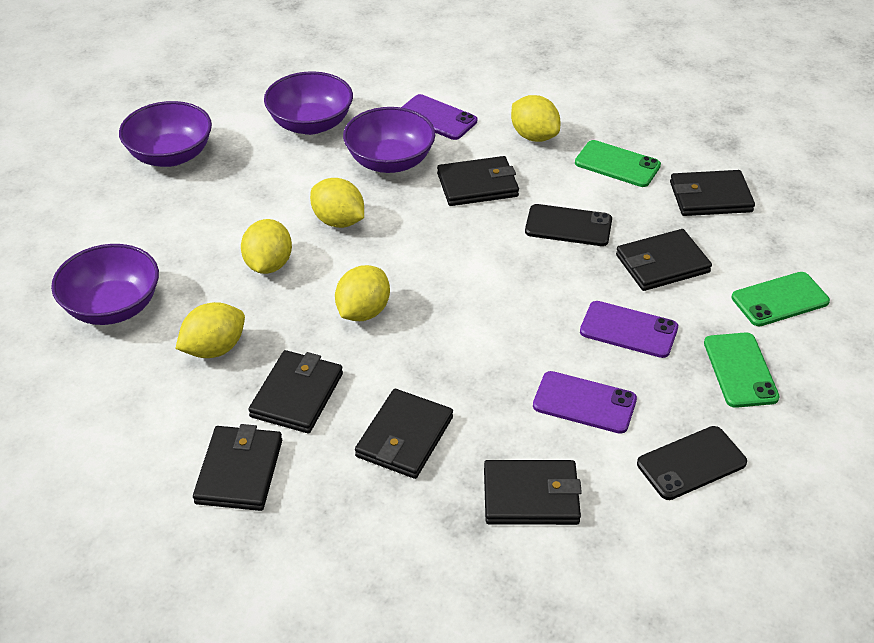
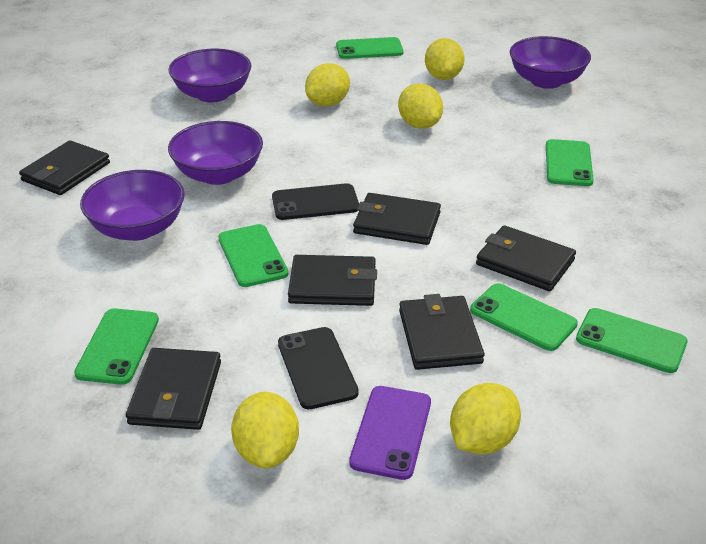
black wallet: [193,424,282,511] [248,350,343,433] [355,389,453,479] [437,156,519,206] [484,460,582,525] [616,229,712,291] [670,170,755,216] = 7 -> [19,140,110,195] [126,348,221,430] [288,255,377,306] [353,193,441,245] [399,294,485,370] [476,225,576,291] = 6
green phone: [575,140,661,187] [704,333,780,408] [732,272,830,326] = 3 -> [74,308,159,385] [218,224,288,287] [336,37,404,59] [470,283,578,351] [546,139,594,186] [576,308,688,373] = 6
purple phone: [401,94,477,140] [533,371,637,434] [580,301,678,358] = 3 -> [349,386,431,480] = 1

